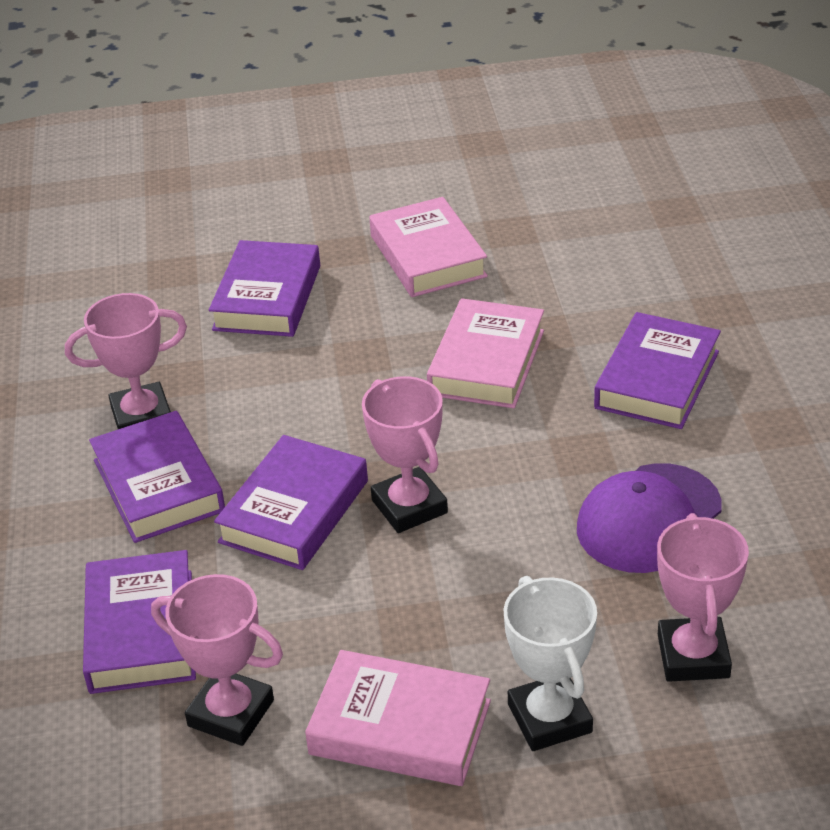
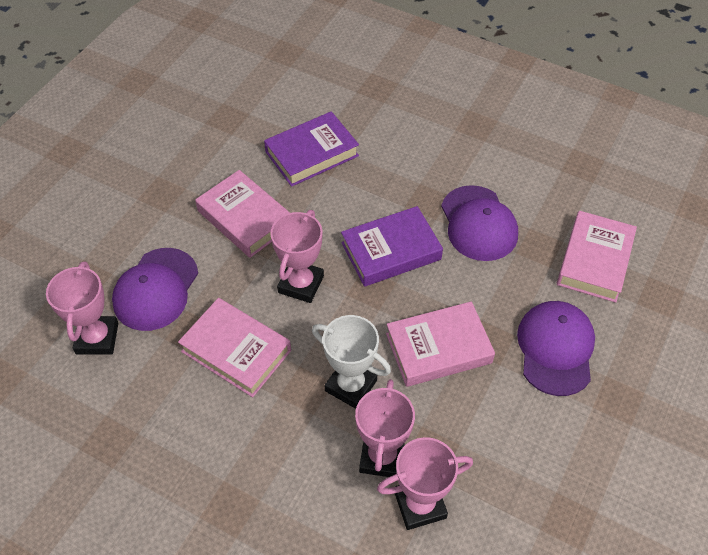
pink book: [305,650,491,786] [369,197,488,297] [427,298,544,408] = 3 -> [178,298,291,397] [195,170,290,258] [386,301,495,387] [557,211,637,303] = 4
purple book: [83,550,196,694] [89,411,225,543] [209,240,320,337] [214,435,368,570] [594,312,721,429] = 5 -> [264,111,359,187] [341,206,443,287] = 2
purple cap: [577,463,722,573] = 1 -> [112,248,198,331] [441,185,518,261] [517,301,595,396] = 3

